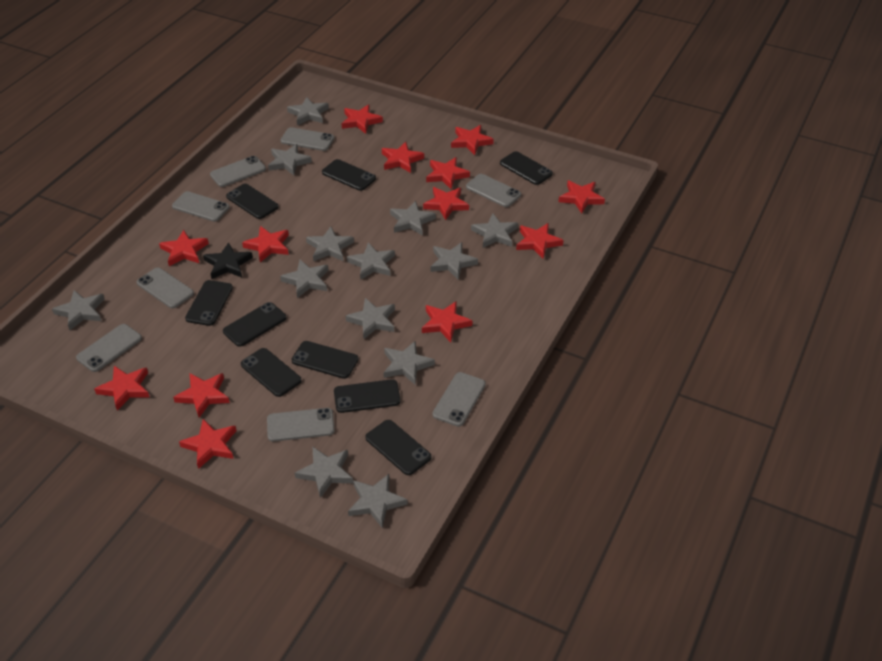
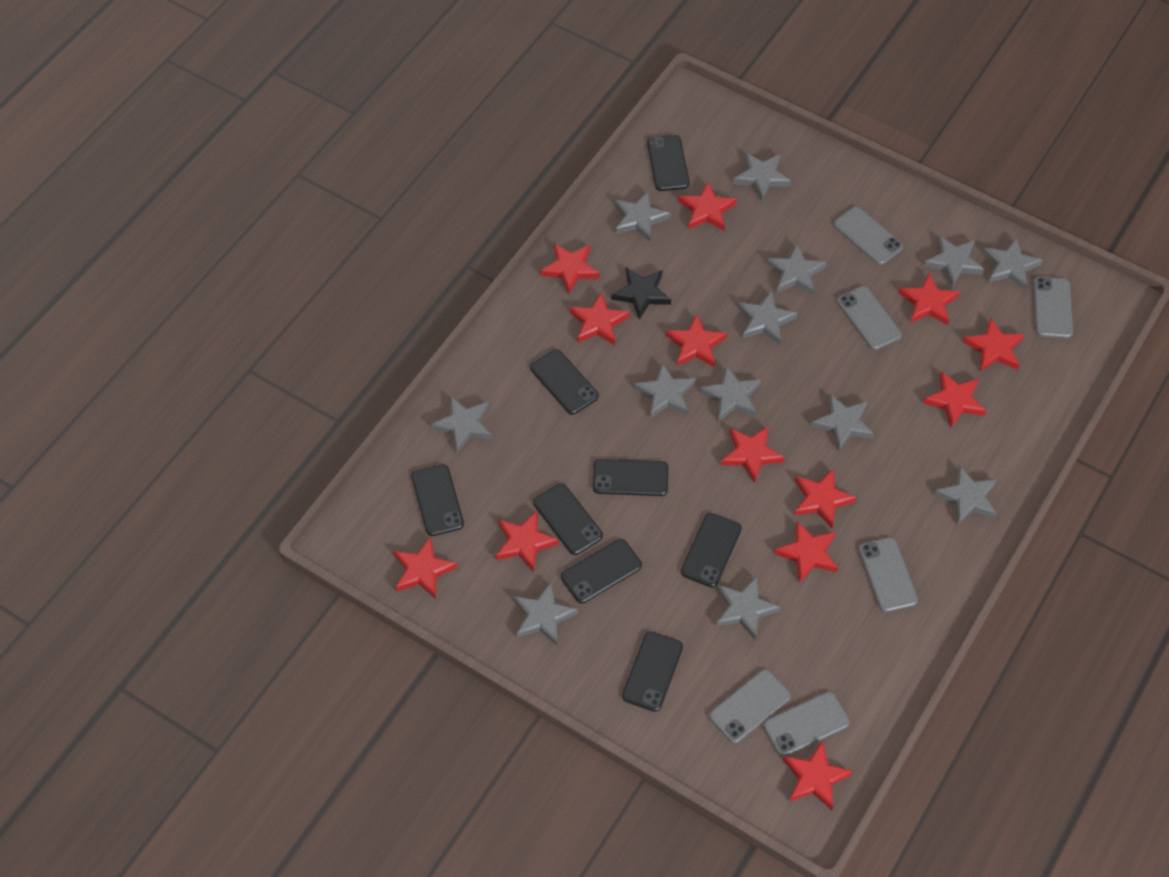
black phone: [185,280,233,326] [223,302,286,347] [226,184,279,219] [241,348,302,397] [291,341,358,379] [322,159,376,191] [334,379,401,413] [365,420,431,475] [500,151,553,185] = 9 -> [411,464,464,536] [530,349,599,415] [533,483,603,555] [561,539,642,603] [593,459,668,496] [622,631,683,712] [647,135,690,191] [681,513,742,588] = 8
grey phone: [76,324,142,372] [136,268,194,308] [172,191,230,222] [210,156,266,187] [267,408,335,442] [280,127,334,151] [432,372,486,427] [466,174,521,207] = 8 -> [709,669,791,743] [763,691,849,757] [834,207,903,265] [837,286,902,350] [859,537,918,612] [1033,277,1073,338] = 6

